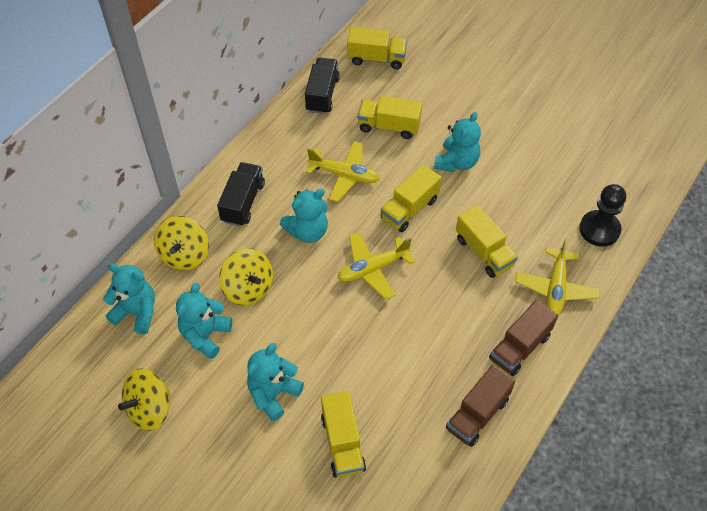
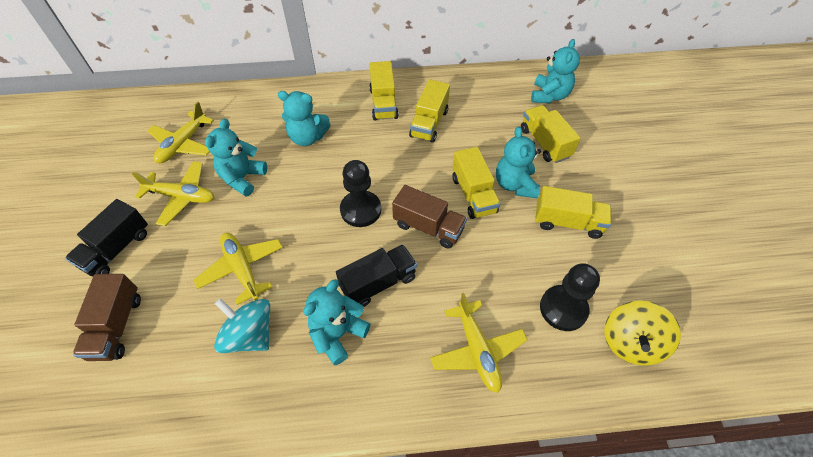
black pawn: [579,184,626,247] = 1 -> [340,160,381,227] [540,263,600,331] = 2
turquoise spinning top: none = 0 -> [214,298,270,353] = 1
yellow plane: [306,141,380,202] [337,232,415,300] [515,238,601,316] = 3 -> [131,161,214,226] [147,102,214,163] [194,232,283,305] [430,293,528,393] = 4
yellow spinning top: [118,368,170,431] [154,216,209,270] [219,248,273,305] = 3 -> [604,301,681,366] = 1

